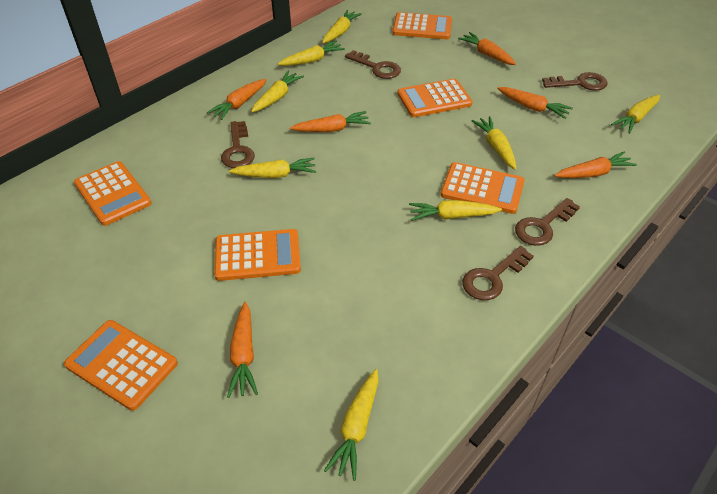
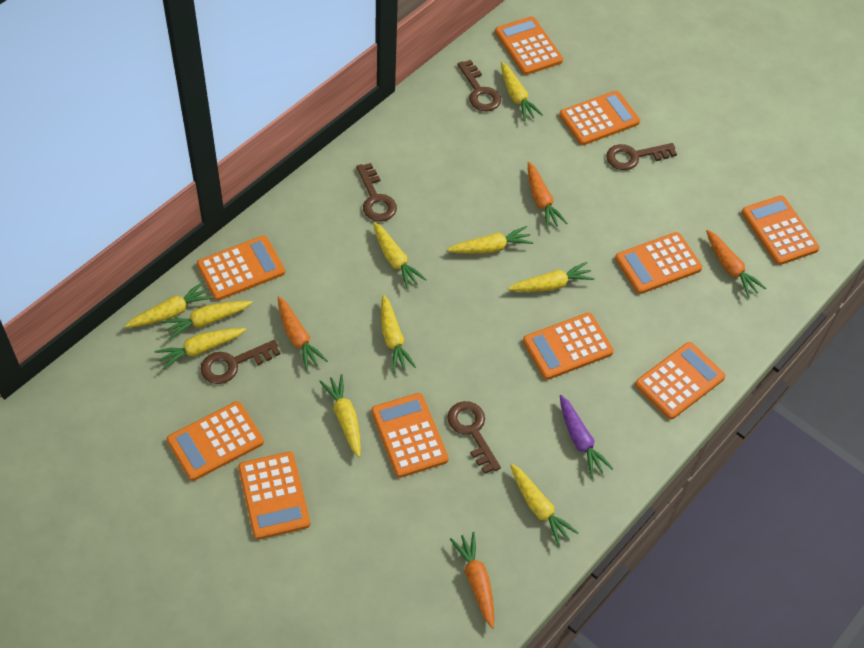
orange calculator: [64,320,178,411] [74,161,152,226] [214,229,301,281] [392,12,452,40] [397,79,473,117] [441,162,525,214] = 6 -> [167,401,264,481] [197,235,285,301] [238,452,310,540] [371,393,449,478] [495,16,563,75] [523,313,614,380] [559,91,640,145] [615,232,702,294] [635,342,726,419] [742,195,820,265] = 10
orange carrot: [207,79,267,120] [227,302,258,398] [290,111,371,132] [458,32,516,65] [497,87,573,119] [554,152,637,178] = 6 -> [278,296,328,371] [450,532,494,629] [528,162,567,229] [706,230,766,297] = 4
purple carrot: none = 0 -> [560,395,614,478] = 1
yellow carrot: [229,158,316,178] [251,71,304,112] [278,41,345,66] [322,10,362,43] [324,369,379,481] [409,200,502,221] [471,116,517,170] [611,95,660,134] = 8 -> [125,281,214,328] [154,328,246,370] [162,301,253,340] [319,374,361,457] [373,222,427,289] [381,295,416,373] [447,226,533,254] [501,62,543,121] [508,262,595,292] [511,464,578,546] = 10

